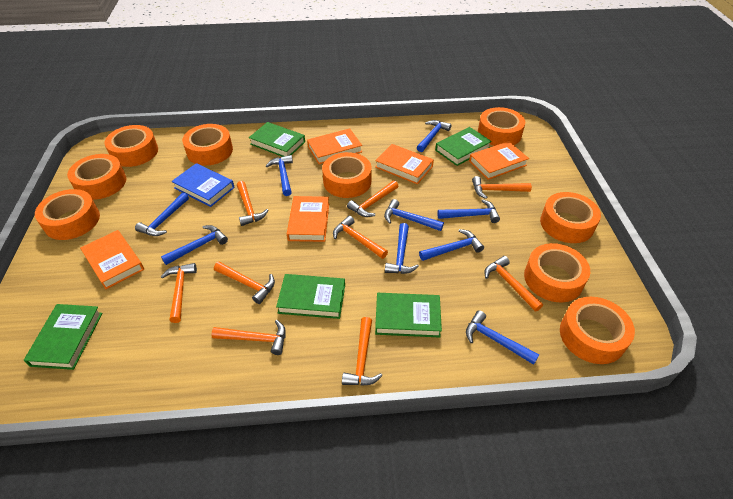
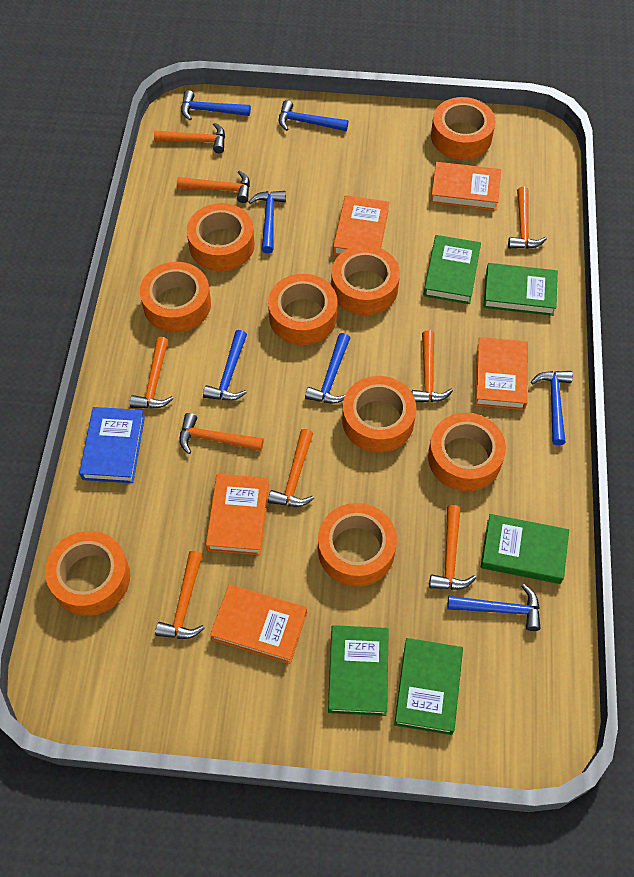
blue hammer: [135,193,189,236] [161,225,228,265] [266,155,293,196] [384,199,444,231] [385,223,419,274] [417,120,452,152] [419,229,484,261] [437,199,500,223] [466,310,539,365] = 9 -> [181,90,251,120] [203,330,247,401] [248,191,286,253] [279,100,348,131] [305,333,350,404] [447,584,540,631] [531,371,573,445] = 7

